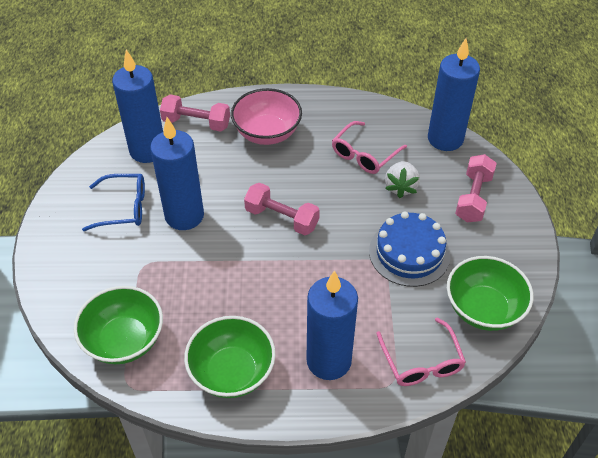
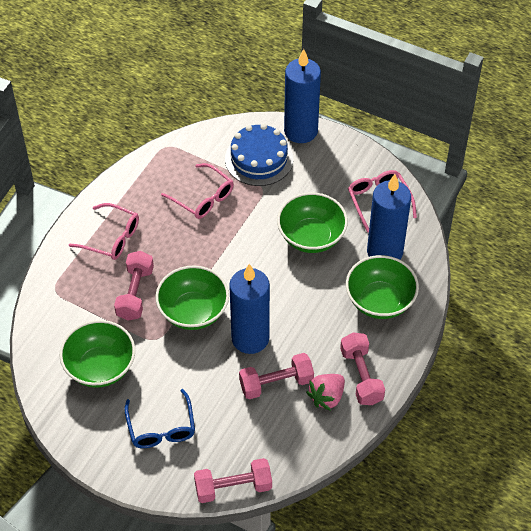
blue candle: [112,50,163,163] [150,117,204,230] [306,270,358,380] [428,38,480,151] = 4 -> [229,264,270,354] [284,49,321,143] [367,174,411,260] = 3
green bowl: [74,286,163,364] [184,316,276,398] [447,256,533,331] = 3 -> [60,320,135,388] [155,265,229,330] [277,192,348,253] [346,255,419,319] = 4
pink bowl: [231,88,302,145] = 1 -> none = 0
pink dumbbell: [160,94,230,132] [244,183,320,235] [455,154,497,223] = 3 -> [114,251,154,320] [194,458,272,503] [239,353,314,399] [340,333,385,405] = 4
pink glasses: [332,121,407,174] [376,318,466,386] = 2 -> [69,203,139,260] [161,163,234,219] [348,170,417,233] = 3
pink strawberry: none = 0 -> [306,374,345,411] = 1
white strawberry: [385,161,420,198] = 1 -> none = 0

